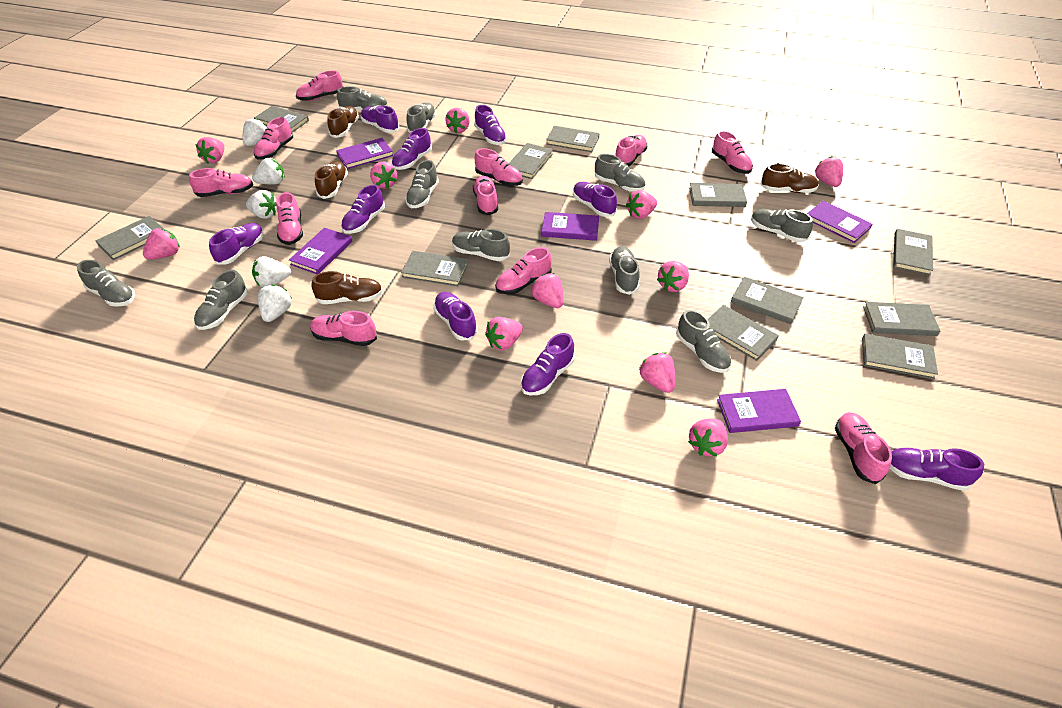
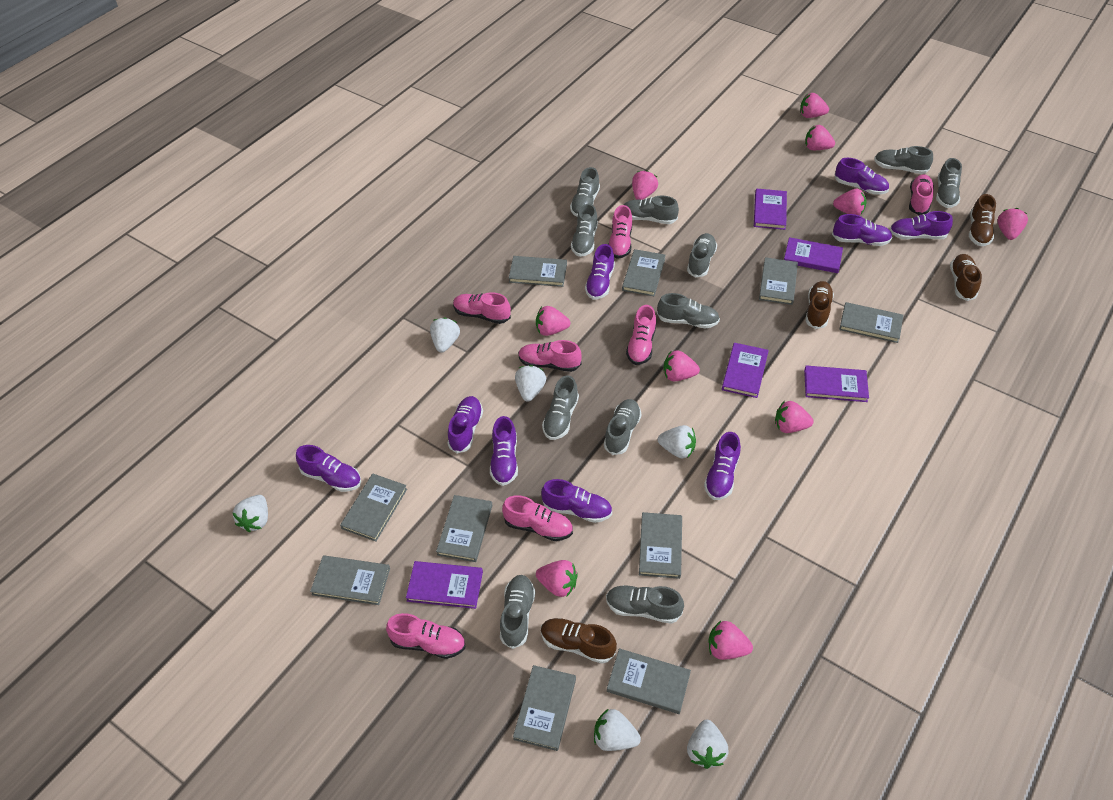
grey book: [96,216,164,260] [254,106,309,133] [401,251,468,286] [509,143,553,179] [546,126,599,152] [689,183,747,207] [708,305,779,361] [731,277,803,324] [862,334,938,379] [863,302,940,336] [893,229,933,275] = 11 -> [310,555,390,605] [340,474,407,542] [436,495,492,562] [509,256,567,287] [513,665,576,751] [607,648,691,714] [622,249,666,296] [639,512,682,579] [759,257,798,305] [839,302,903,343] = 10
grey shoe: [77,260,135,307] [194,270,248,330] [337,86,388,110] [405,160,439,208] [406,103,436,133] [452,229,510,261] [595,154,645,192] [609,246,640,295] [676,310,732,373] [751,209,813,242] = 10 -> [500,575,535,649] [542,375,579,440] [570,167,600,217] [571,204,598,257] [604,399,641,455] [606,585,684,624] [624,196,679,224] [657,293,720,329] [687,233,717,278] [874,146,933,174] [936,158,962,208] = 11
pink shoe: [189,168,253,197] [254,117,293,159] [276,192,303,245] [296,70,343,101] [310,311,377,346] [473,176,498,215] [475,148,523,186] [495,247,552,294] [615,135,647,167] [712,131,753,174] [835,412,892,484] = 11 -> [386,613,466,659] [453,292,511,324] [502,495,573,541] [518,340,582,372] [608,205,632,259] [626,305,656,365] [909,174,934,215] = 7
pink strawberry: [143,228,180,260] [195,137,224,163] [370,161,397,189] [445,108,470,133] [485,317,523,350] [531,273,563,308] [626,190,657,219] [639,352,675,393] [657,261,689,292] [688,419,728,456] [815,156,843,187] = 11 -> [536,306,570,336] [536,560,578,597] [632,170,658,200] [663,350,700,381] [708,621,753,660] [775,401,814,433] [800,93,829,118] [805,125,835,150] [833,189,867,215] [997,208,1028,240] = 10
white strawberry: [243,118,267,146] [246,190,277,219] [252,158,284,184] [252,256,291,287] [258,284,292,322] = 5 -> [233,495,268,532] [430,317,460,352] [515,365,546,402] [594,709,641,751] [658,425,696,458] [687,720,729,769] = 6

